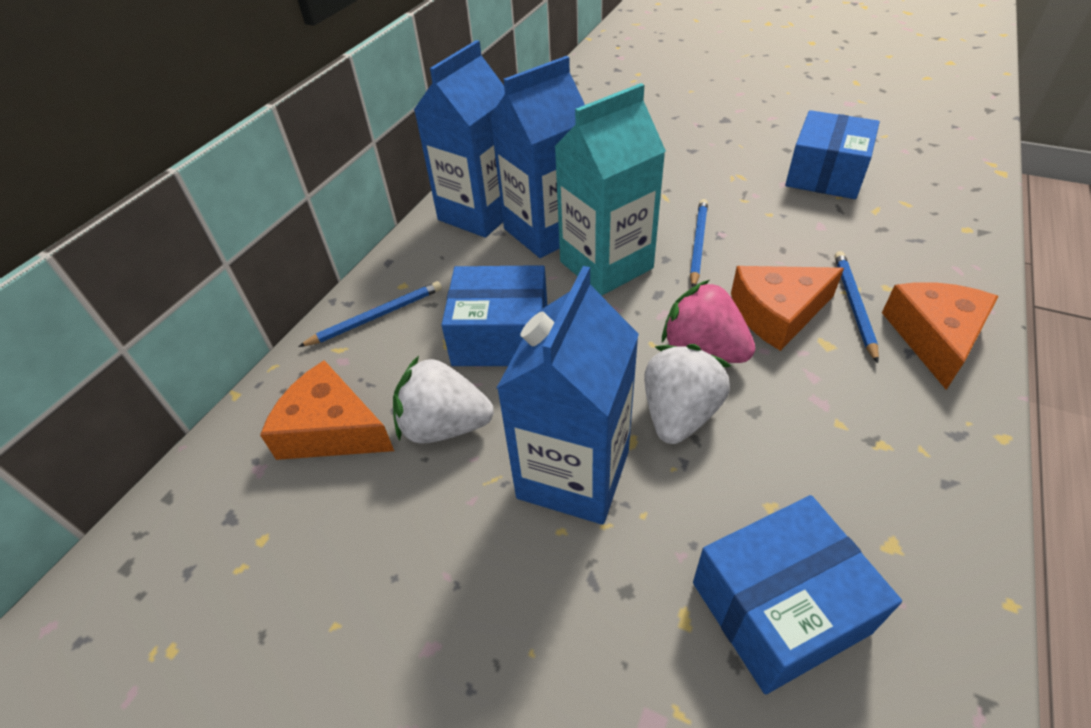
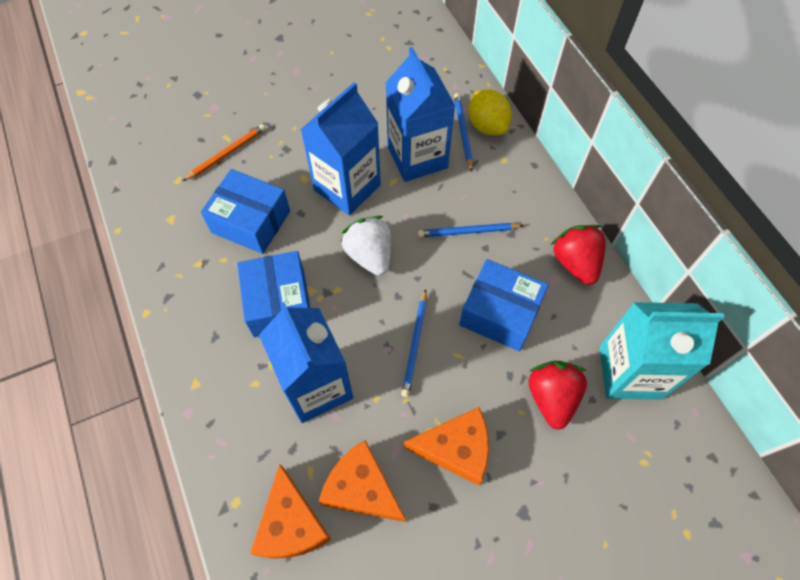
orange pencil: none = 0 -> [183,124,266,181] = 1
pink strawberry: [662,280,756,363] = 1 -> none = 0
red strawberry: none = 0 -> [529,361,587,430] [551,225,606,285] = 2
white strawberry: [393,356,494,444] [644,344,731,444] = 2 -> [341,216,391,276] = 1
yellow lemon: none = 0 -> [469,89,512,135] = 1

